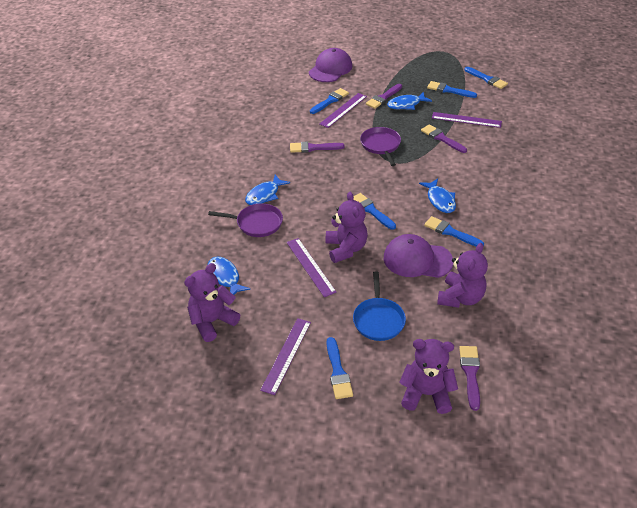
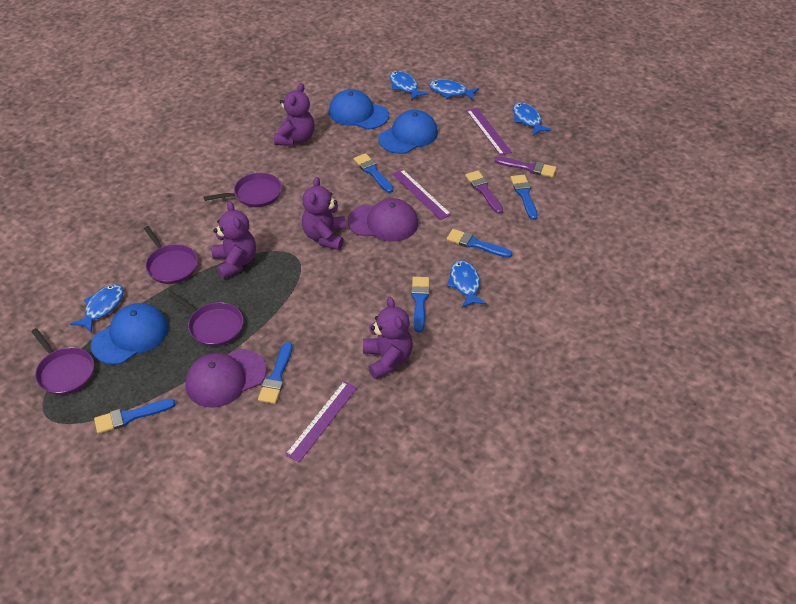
blue cap: none = 0 -> [91,303,169,365] [329,89,389,130] [379,110,438,154] = 3
blue fish: [208,257,250,295] [245,175,290,205] [387,92,432,110] [419,179,456,213] = 4 -> [70,284,124,334] [390,71,428,101] [429,79,480,101] [447,260,487,308] [513,102,552,136] = 5
blue pan: [353,271,406,341] = 1 -> none = 0
purple brush: [290,142,345,153] [366,84,402,109] [421,124,467,153] [459,346,480,411] = 4 -> [465,171,503,214] [494,157,556,178] = 2
purple pan: [208,203,283,237] [360,127,401,166] = 2 -> [31,328,94,395] [144,226,198,284] [169,292,244,346] [204,173,282,207] = 4
purple ruler: [260,318,311,395] [287,238,337,297] [320,93,367,128] [432,112,502,128] = 4 -> [285,381,358,462] [392,169,452,220] [467,108,512,156] = 3

